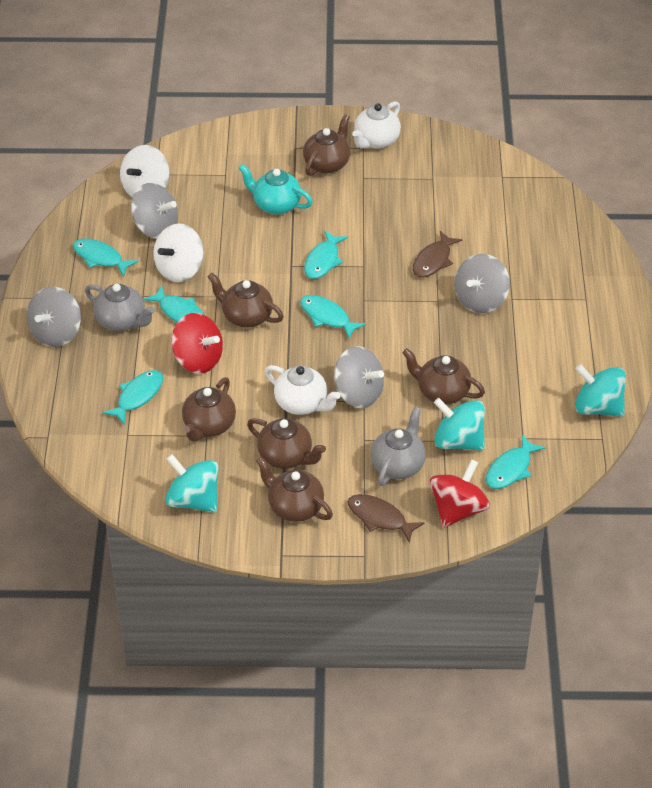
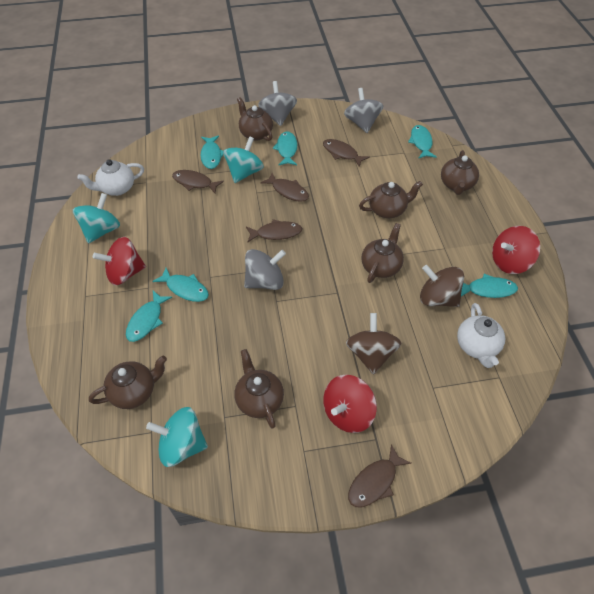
brown fish: [347,494,425,543] [413,231,462,278] = 2 -> [172,170,224,193] [246,219,302,242] [260,173,309,202] [323,139,370,167] [348,444,412,507] = 5
brown spinning top: none = 0 -> [346,313,401,375] [420,265,464,307] = 2
grey spinning top: [27,287,81,347] [131,183,178,239] [334,346,384,408] [454,254,510,313] = 4 -> [244,249,286,290] [258,81,297,126] [344,88,383,133] = 3
grey teapot: [85,284,155,331] [371,407,426,486] = 2 -> none = 0
red spinning top: [171,313,223,374] [430,459,490,528] = 2 -> [93,237,146,285] [323,375,377,433] [492,226,540,274] = 3
turquoise teapot: [239,164,313,215] = 1 -> none = 0
white spinning top: [120,145,170,198] [153,223,204,282] = 2 -> none = 0

